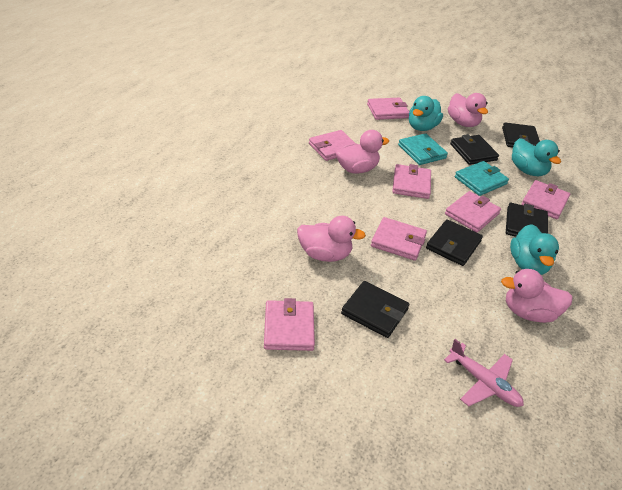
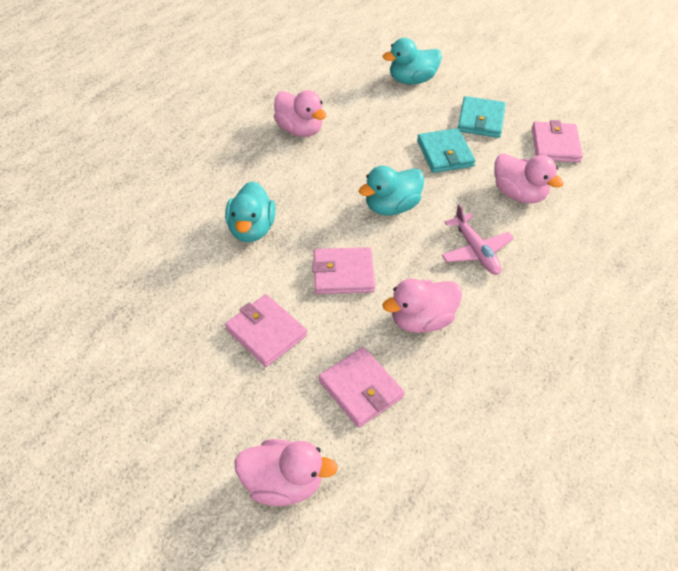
black wallet: [341,281,410,338] [426,219,483,266] [450,134,499,165] [502,123,540,147] [506,203,548,237] = 5 -> none = 0
pink wallet: [264,298,315,351] [309,130,355,161] [367,97,409,120] [371,217,427,261] [392,164,431,199] [445,191,501,233] [521,180,570,219] = 7 -> [225,294,307,367] [312,247,375,294] [319,347,405,428] [532,120,583,163] = 4

